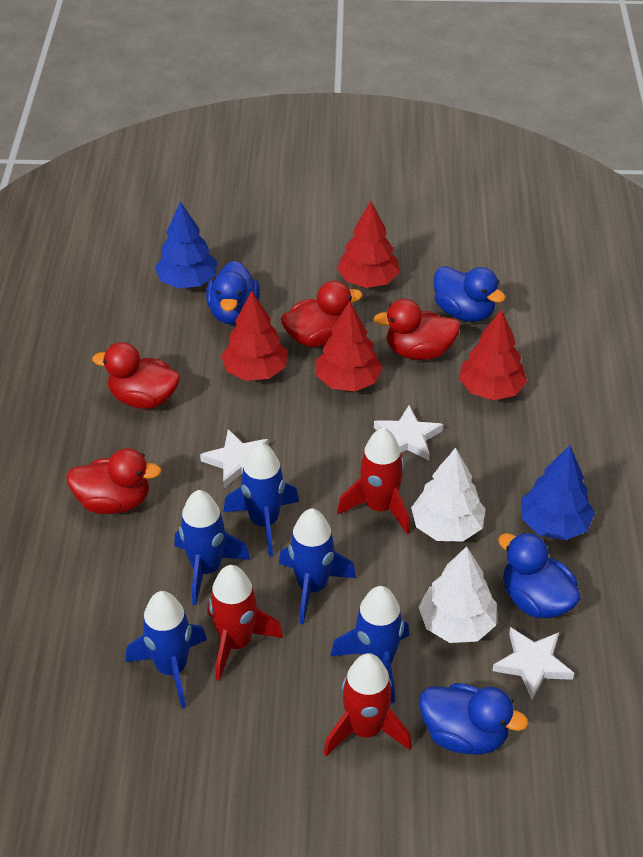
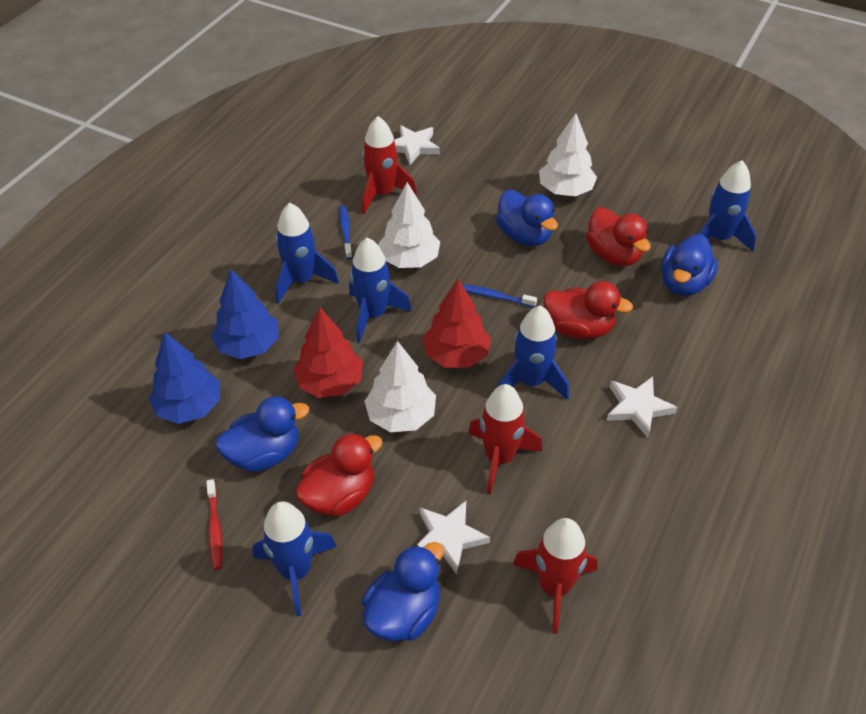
blue toothbrush: none = 0 -> [339,205,352,259] [462,284,537,307] = 2
red duck: [66,448,161,514] [92,342,180,409] [281,281,362,347] [374,299,460,360] = 4 -> [295,433,383,517] [544,281,633,339] [586,207,651,266] = 3
red toothbrush: none = 0 -> [206,479,223,570] = 1
red tree: [221,291,288,381] [316,301,383,392] [337,201,400,288] [459,309,527,400] = 4 -> [293,307,363,398] [423,279,491,368] = 2
white tree: [411,447,485,542] [419,546,497,643] = 2 -> [364,341,436,432] [378,182,440,268] [539,113,597,196] = 3

